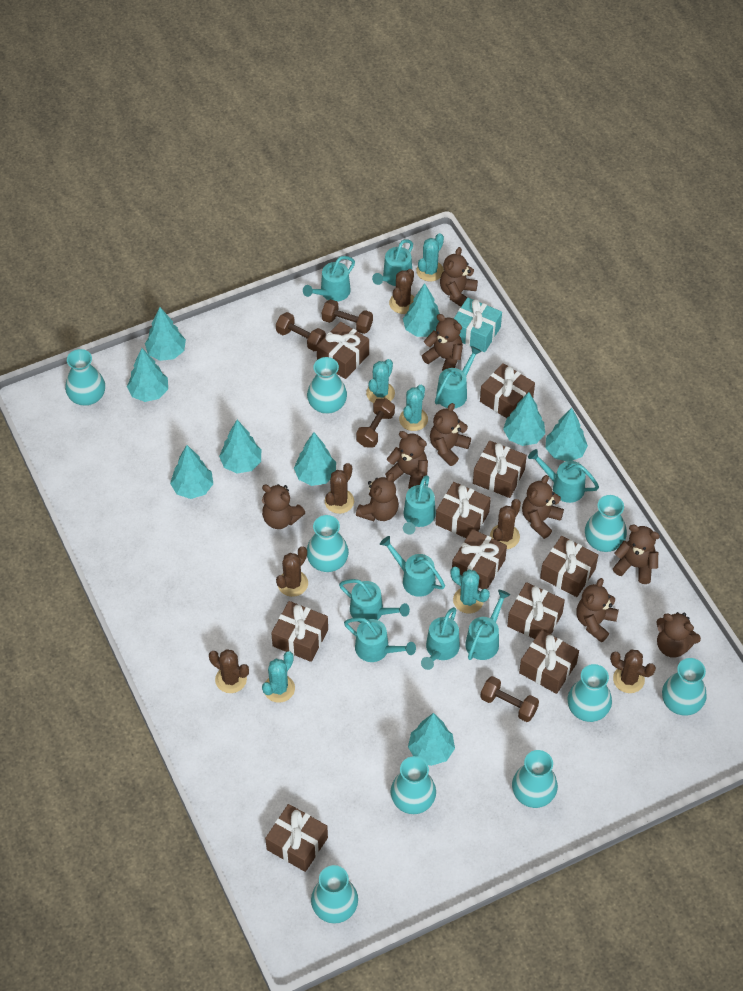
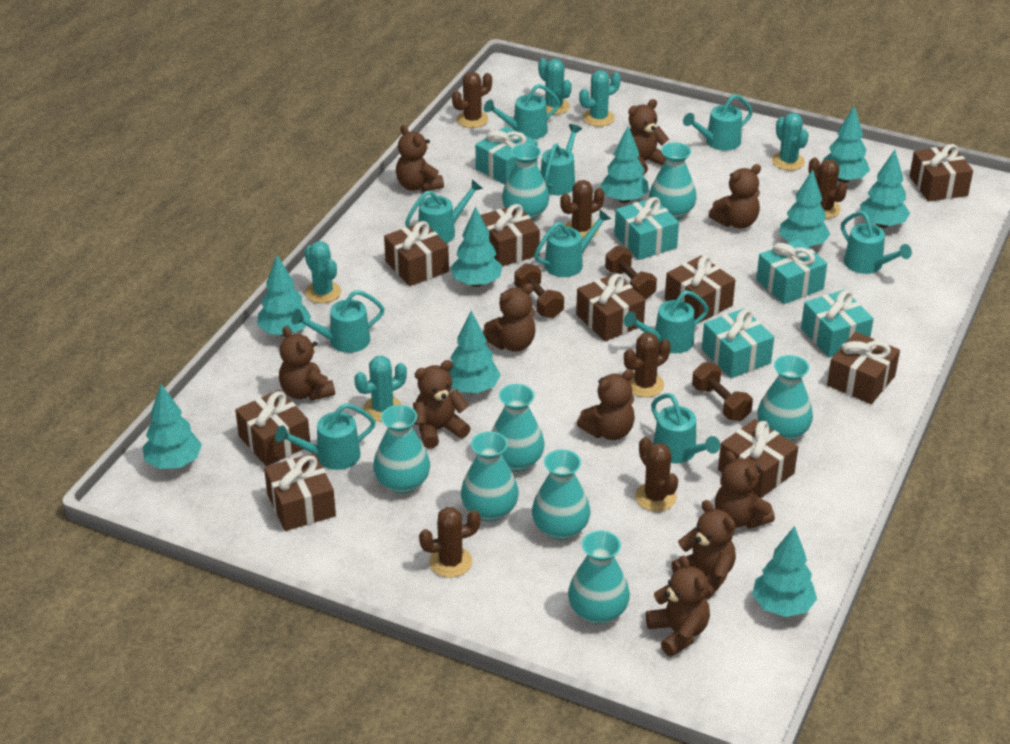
brown dumbbell: [276,312,326,351] [322,299,373,334] [356,398,395,448] [480,676,539,722] = 4 -> [514,263,564,318] [605,246,657,300] [692,362,753,421] = 3
brown gift: [265,804,328,872] [271,601,328,662] [316,322,369,379] [436,482,491,538] [452,529,507,589] [473,441,527,498] [480,363,535,418] [507,582,565,639] [519,630,579,694] [540,536,598,597] = 10 -> [235,390,310,466] [264,453,336,531] [384,221,449,286] [480,204,540,266] [576,273,645,341] [665,256,735,323] [718,419,798,498] [827,332,900,404] [910,144,973,202] = 9
turquoise gift: [454,297,502,352] = 1 -> [475,126,538,185] [614,197,679,260] [702,308,774,378] [756,240,827,304] [801,290,874,358] = 5
turquoise vase: [65,349,105,406] [307,357,347,414] [307,515,349,572] [311,865,358,924] [391,756,436,814] [512,750,558,808] [568,664,612,722] [585,495,627,552] [662,658,707,716] = 9 -> [373,405,430,494] [461,431,519,522] [491,384,545,472] [502,144,549,221] [532,449,591,540] [568,531,630,624] [649,142,697,220] [757,355,813,441] = 8

